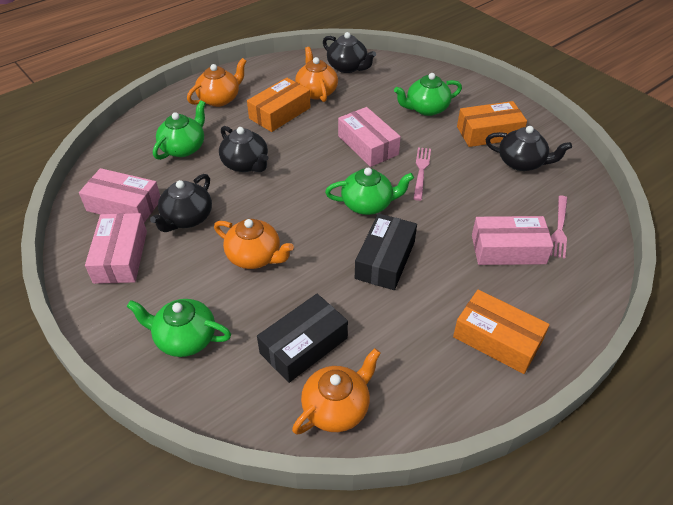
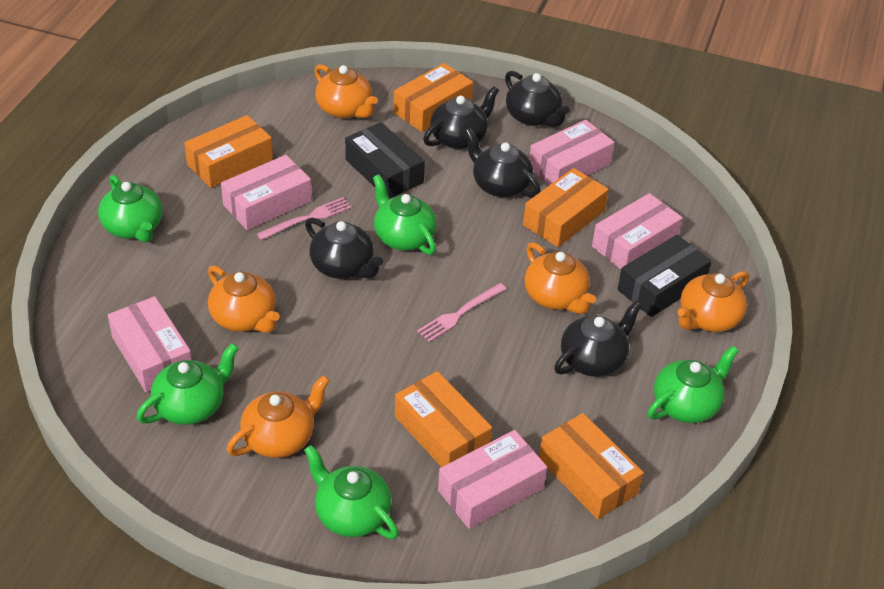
black teapot: [150,174,212,232] [219,126,268,172] [323,32,376,73] [486,126,572,171] = 4 -> [305,218,384,279] [423,86,499,149] [464,128,541,198] [505,71,570,127] [554,301,642,377] = 5
green teapot: [127,299,231,357] [153,100,206,160] [325,168,414,215] [394,73,462,116] = 4 -> [98,175,163,242] [137,343,239,425] [304,445,399,539] [373,175,437,255] [648,346,739,423] = 5
orange box: [247,78,311,132] [453,290,550,374] [457,101,527,147] = 3 -> [184,115,273,188] [393,63,473,132] [395,371,492,467] [523,168,609,247] [539,413,644,520] = 5
orange teapot: [187,58,247,107] [214,219,294,269] [292,348,381,435] [295,47,338,102] = 4 -> [208,266,280,333] [227,375,330,458] [314,64,378,119] [524,242,596,314] [677,271,749,332] = 5
pink box: [79,168,160,223] [85,213,147,284] [338,107,401,167] [472,216,554,265] = 4 -> [108,296,192,392] [221,155,312,230] [438,430,547,529] [529,120,615,185] [592,193,683,269] = 5

